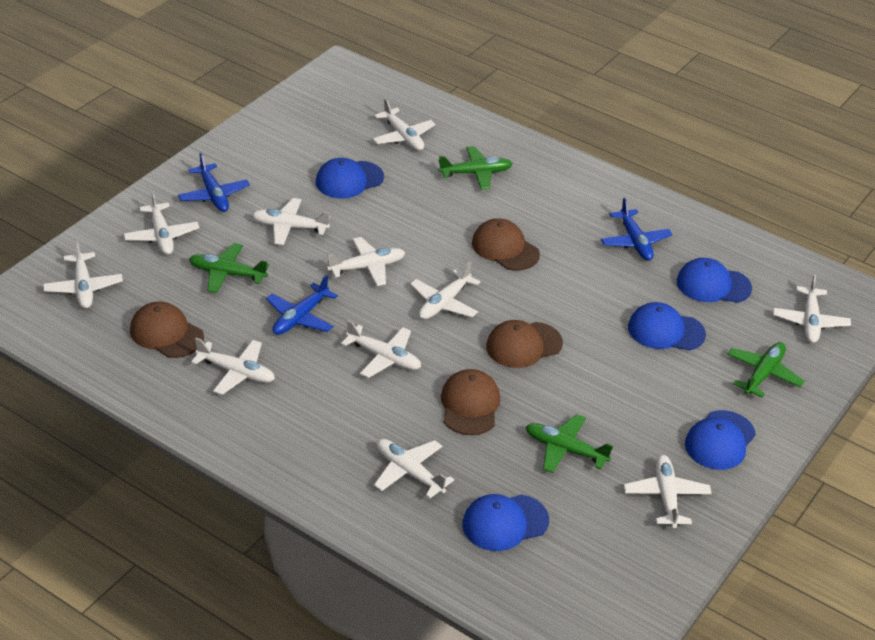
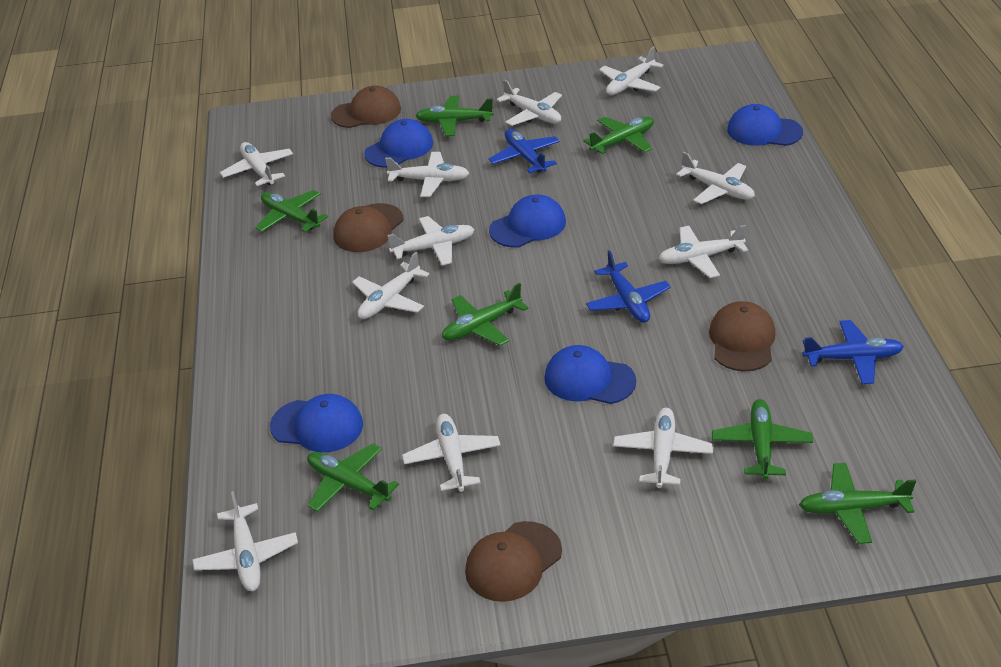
green plane: [189,243,269,293] [438,146,513,190] [526,414,614,473] [728,342,804,398] = 4 -> [255,190,328,232] [307,443,399,512] [416,96,494,136] [442,283,528,346] [583,117,654,154] [712,399,813,480] [799,463,916,544] = 7

